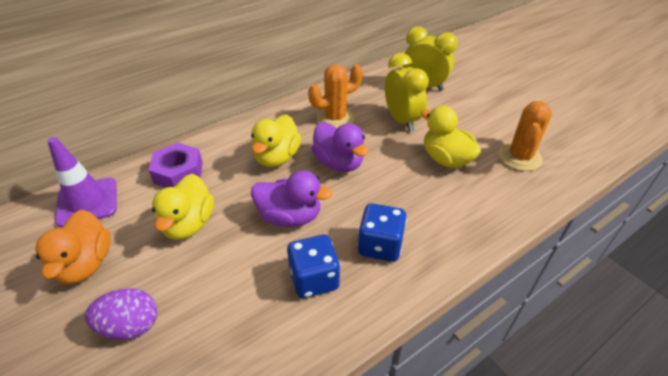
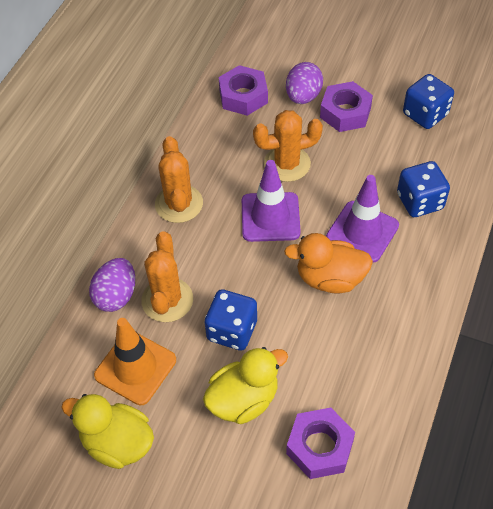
blue dice: [287,234,340,298] [358,203,407,262] = 2 -> [205,289,257,351] [397,161,450,217] [403,74,454,129] = 3
orange cactus: [308,64,363,128] [499,101,552,171] = 2 -> [141,231,193,322] [155,136,203,223] [253,110,323,182] = 3
orange traffic cone: none = 0 -> [94,318,176,405] = 1
purple duck: [251,170,333,227] [311,122,368,172] = 2 -> none = 0
purple egg: [85,289,157,340] = 1 -> [89,258,135,312] [286,62,323,104] = 2
purple nut: [148,143,203,188] = 1 -> [219,65,268,116] [286,408,355,479] [320,81,373,132] = 3
purple traffic cone: [47,137,117,228] = 1 -> [242,160,301,242] [326,175,399,263] = 2
yellow clock: [385,53,429,131] [403,26,458,91] = 2 -> none = 0
yellow duck: [152,174,214,240] [251,114,301,167] [421,106,481,168] = 3 -> [61,394,154,469] [203,347,288,424] = 2

